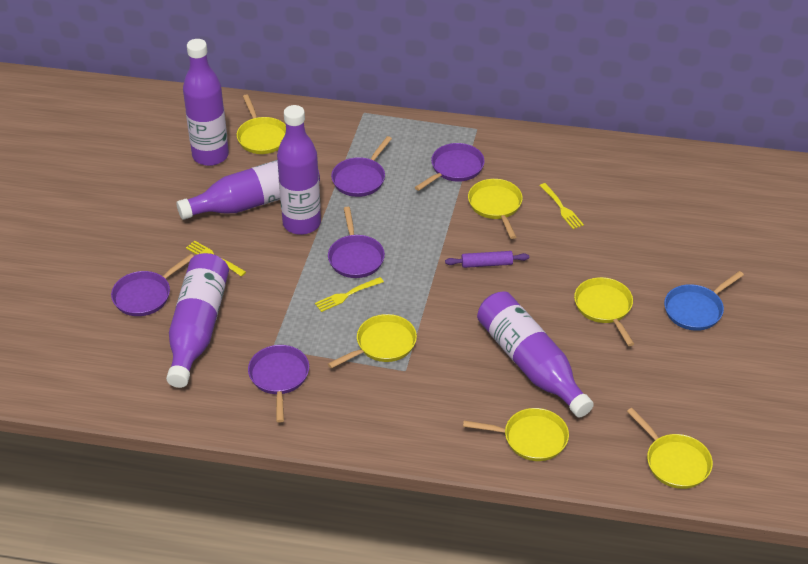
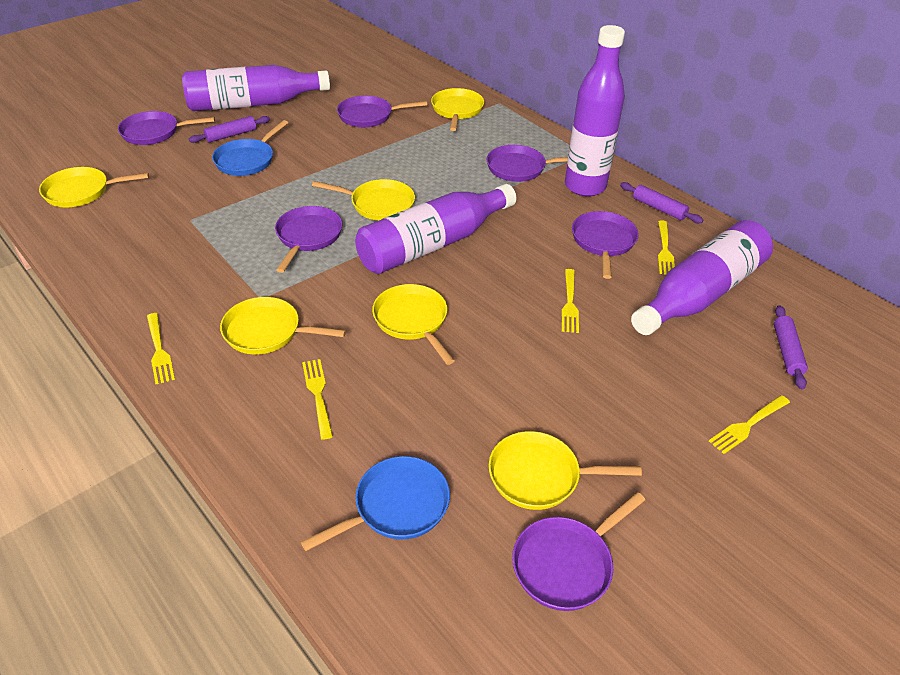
blue pan: [664,271,744,331] = 1 -> [212,120,288,176] [301,456,450,551] = 2
purple bottle: [166,253,229,388] [176,160,320,220] [183,39,229,166] [277,105,321,235] [477,291,594,418] = 5 -> [182,65,330,111] [355,184,516,274] [565,25,625,197] [631,220,773,335] = 4
purple pan: [111,254,194,316] [248,345,309,423] [328,207,385,278] [331,136,392,197] [415,143,485,191] = 5 -> [118,111,215,145] [275,206,343,273] [337,96,427,127] [487,145,568,182] [512,492,645,611] [572,211,639,279] = 6
purple rolling pin: [445,251,529,268] = 1 -> [189,116,270,143] [620,182,703,223] [774,305,808,389] = 3
yellow fork: [186,240,246,277] [315,277,384,312] [539,183,584,229] = 3 -> [147,313,175,384] [302,359,333,440] [562,269,579,333] [658,220,675,274] [709,395,790,454] = 5

